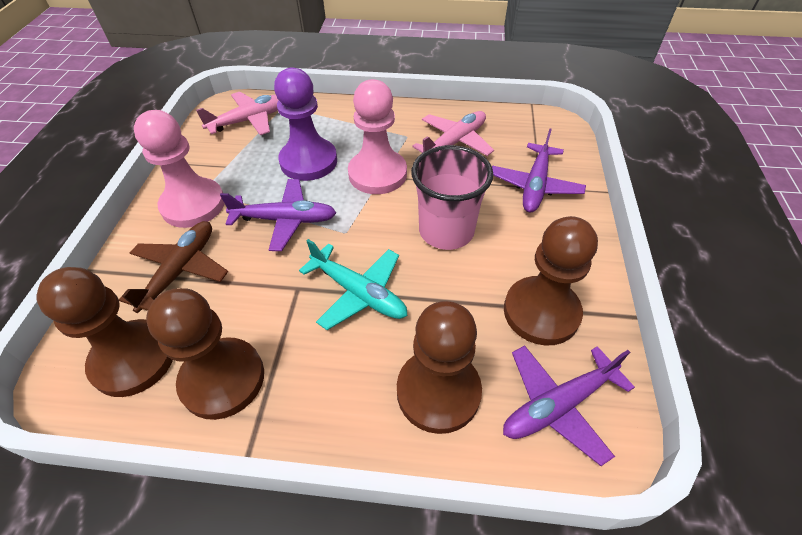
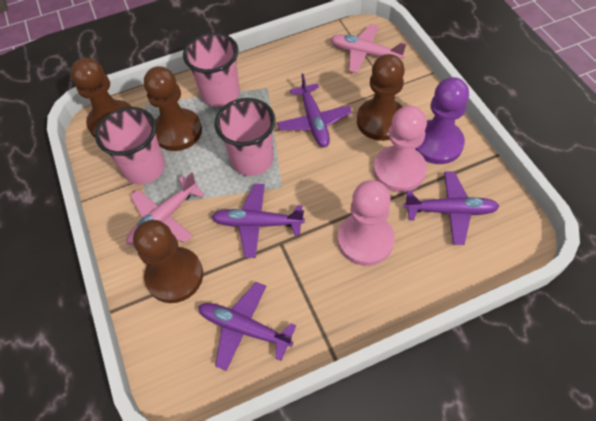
brown plane: [119,221,228,313] = 1 -> none = 0
pink cup: [411,145,493,250] = 1 -> [95,107,165,184] [183,32,240,107] [215,98,275,176] = 3
purple plane: [220,179,336,251] [492,128,586,212] [503,345,635,466] = 3 -> [198,282,296,371] [212,184,305,258] [277,73,352,147] [404,172,500,245] = 4
turquoise plane: [299,239,407,330] = 1 -> none = 0

